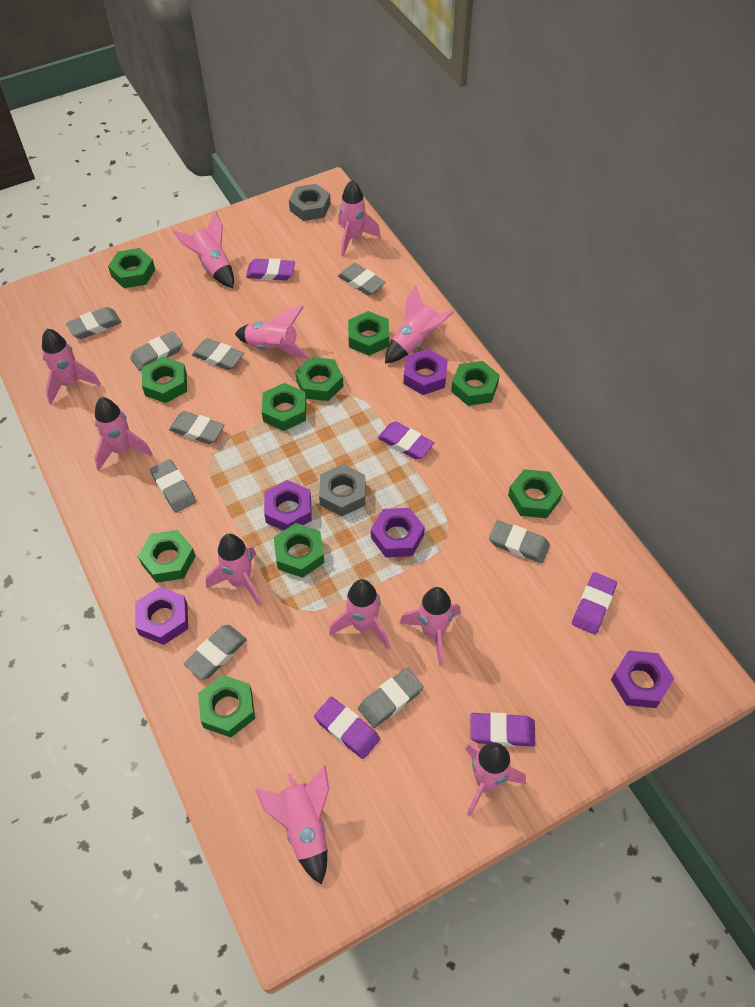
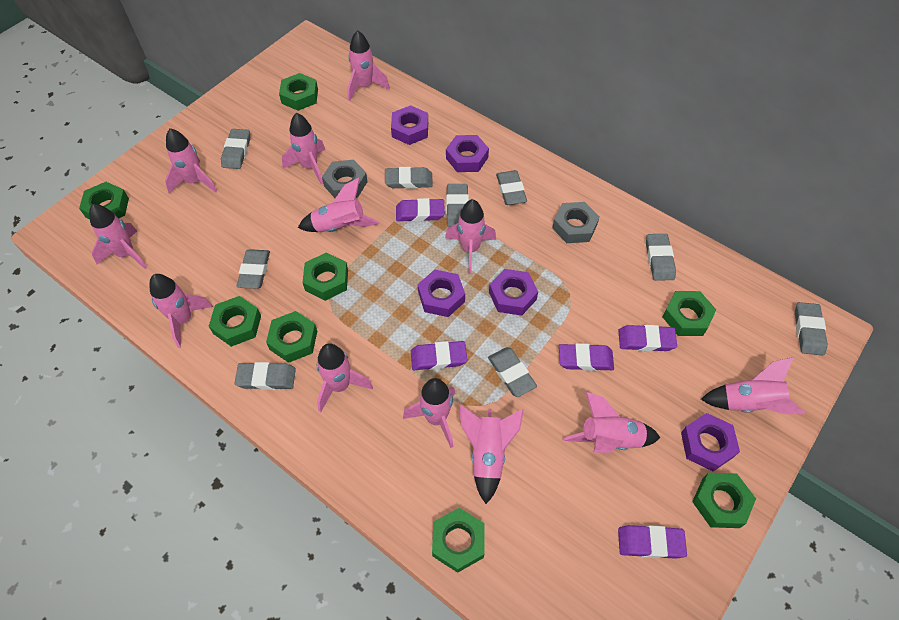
green nut: [108,248,155,288] [138,530,195,583] [142,357,187,403] [198,675,255,737] [262,383,306,431] [274,523,325,578] [295,357,343,401] [348,311,389,356] [451,361,500,406] [508,469,563,518] = 10 -> [79,182,129,219] [209,296,261,347] [266,311,317,363] [279,73,318,111] [302,252,348,301] [432,508,485,573] [663,291,716,336] [692,473,756,528] = 8
pink rocket: [42,329,101,404] [94,397,153,471] [173,211,234,288] [206,534,262,607] [235,306,310,359] [255,765,330,885] [329,579,390,650] [338,180,381,256] [385,285,454,363] [399,587,461,666] [466,743,526,816] = 11 -> [89,204,147,269] [149,274,213,348] [165,128,217,193] [282,113,325,185] [298,178,379,232] [317,343,373,412] [347,30,390,101] [403,378,456,448] [445,199,496,274] [460,405,524,504] [563,392,660,453] [701,357,805,414] = 12

